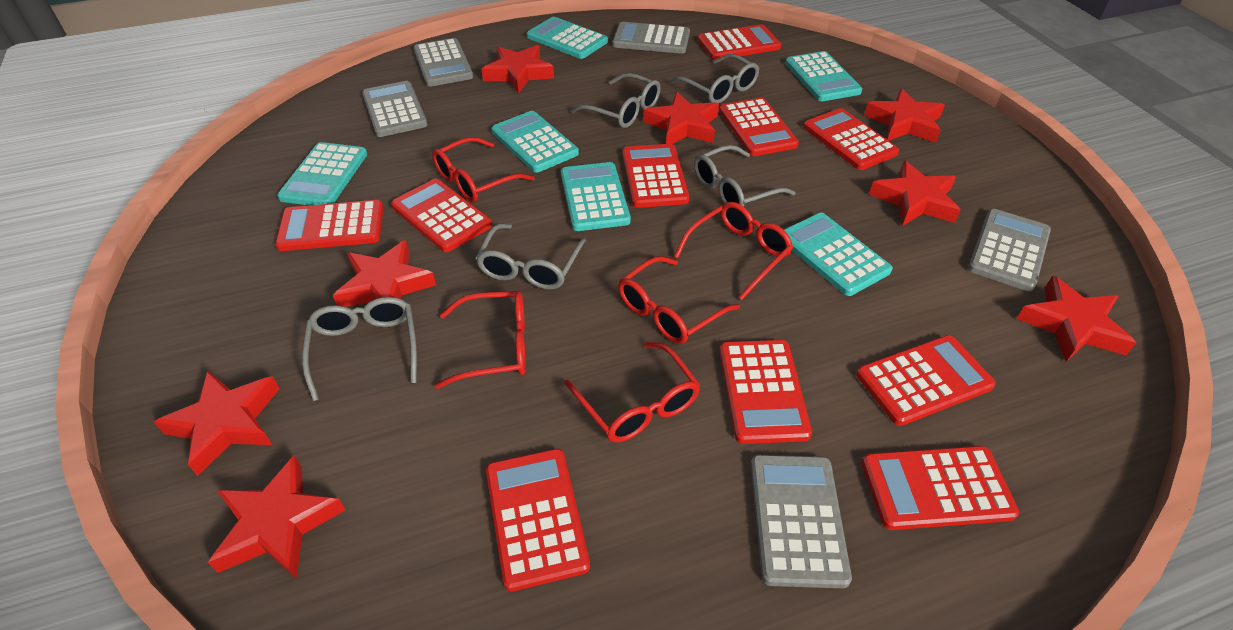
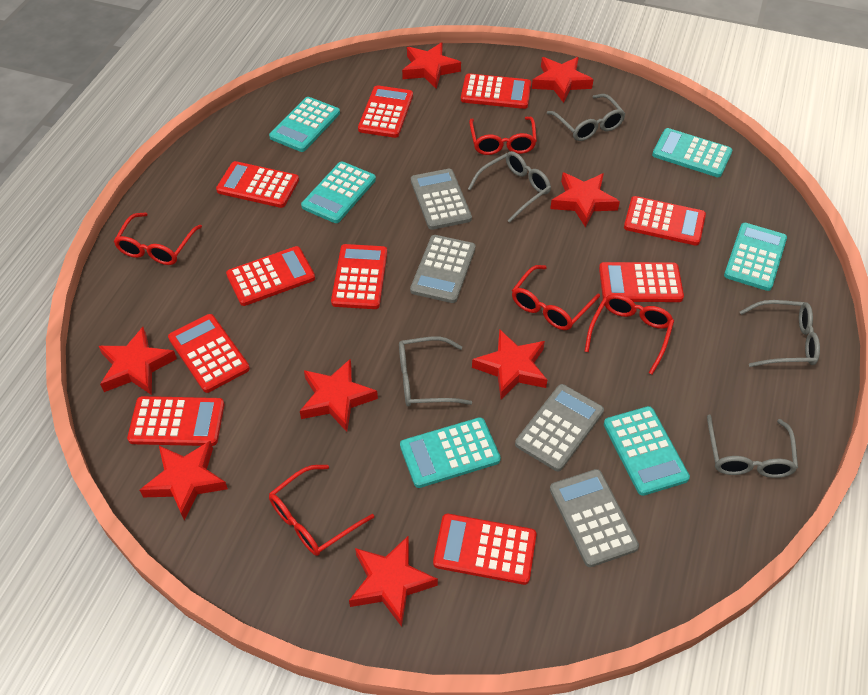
grey calculator: [362,81,427,137] [414,38,473,87] [612,22,690,54] [751,455,852,588] [968,209,1051,291] = 5 -> [410,235,475,303] [411,169,472,230] [515,384,604,471] [550,469,639,567] = 4

